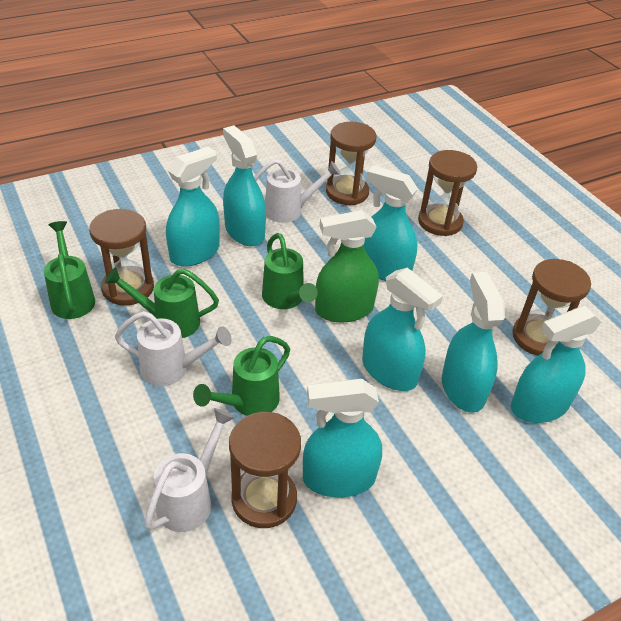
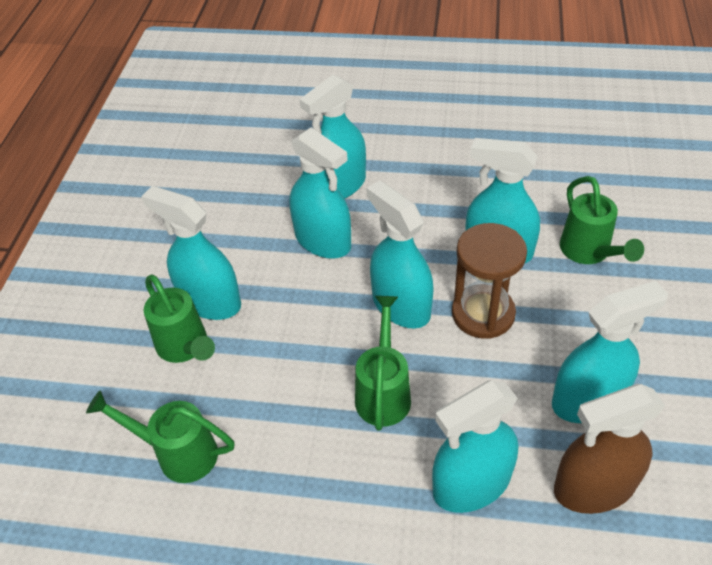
brown hourglass: [89,209,154,306] [229,412,301,528] [326,122,376,205] [418,150,477,236] [512,259,591,356] = 5 -> [452,223,527,339] = 1
brown spray bottle: none = 0 -> [554,384,665,514] = 1
green spray bottle: [315,210,379,322] = 1 -> none = 0
white watering can: [115,311,232,386] [144,408,235,532] [254,159,341,223] = 3 -> none = 0

